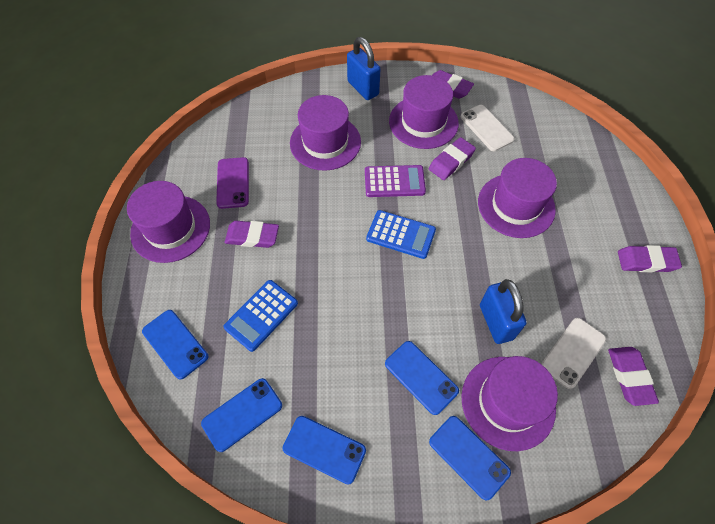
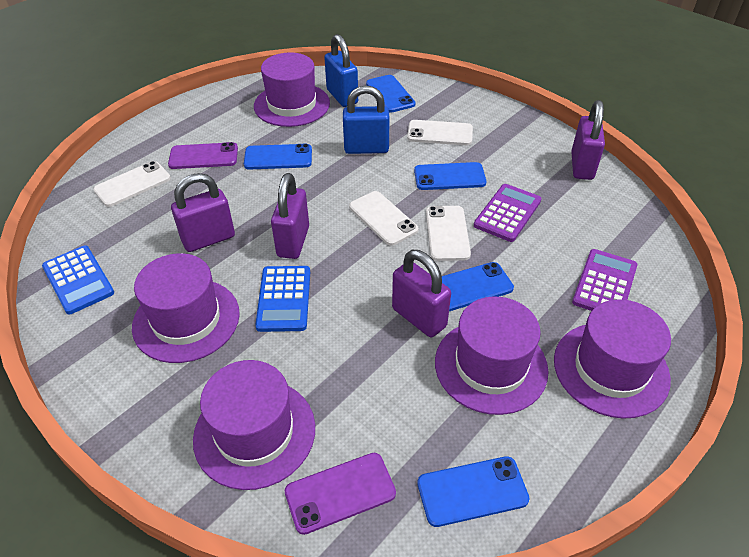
purple calculator: [365,165,426,197] = 1 -> [474,184,541,242] [572,249,637,311] = 2
purple eraser: [225,221,279,248] [429,137,476,180] [432,70,474,99] [608,347,659,406] [618,245,682,272] = 5 -> none = 0
purple padlock: none = 0 -> [171,173,235,252] [271,173,309,259] [392,250,451,337] [571,100,605,180] = 4
purple phone: [216,157,249,209] = 1 -> [168,142,238,169] [285,453,396,535] = 2
white phone: [461,105,515,151] [541,318,606,389] = 2 -> [93,161,171,207] [349,191,419,246] [407,120,473,145] [426,206,471,261] = 4

